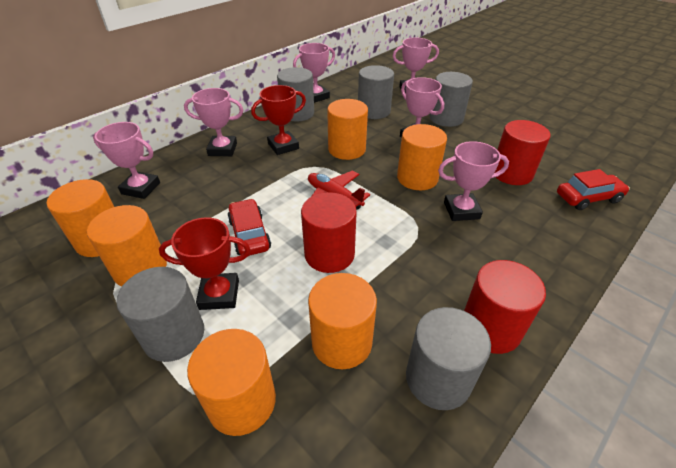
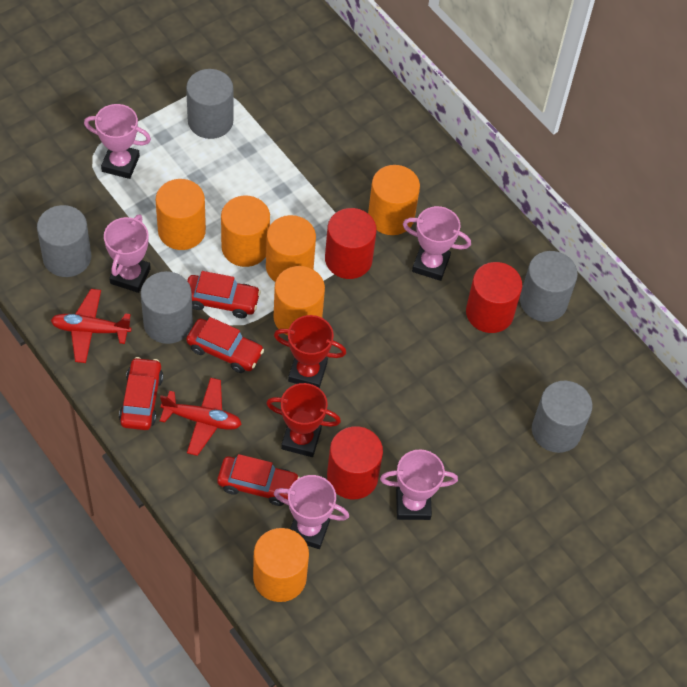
pink trophy: [93,122,160,199] [184,88,243,156] [293,43,335,103] [393,38,439,94] [400,77,444,138] [438,141,509,221] = 6 -> [84,104,151,179] [104,214,151,293] [274,475,349,549] [380,450,458,520] [403,206,471,281] = 5
red car: [228,199,271,256] [557,169,630,210] = 2 -> [119,357,163,430] [186,317,264,373] [187,271,261,318] [217,454,300,506] = 4
red plane: [308,170,370,210] = 1 -> [51,289,132,363] [160,378,242,456] = 2

